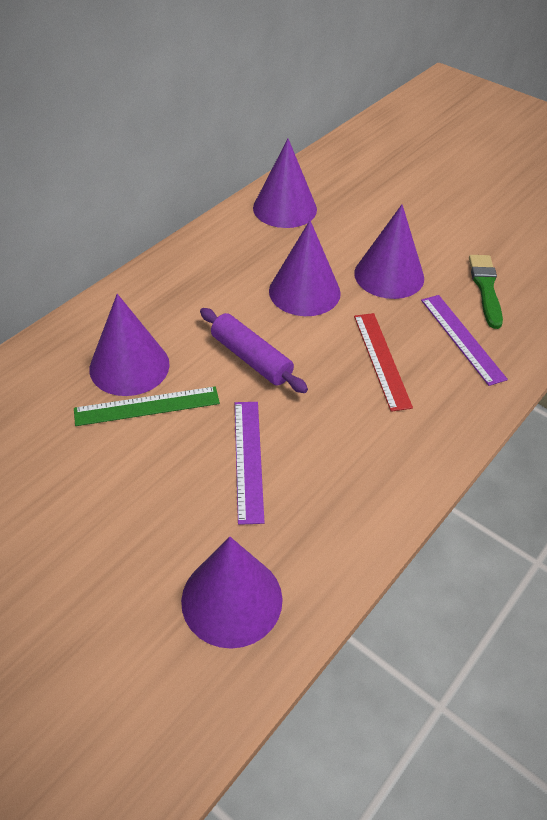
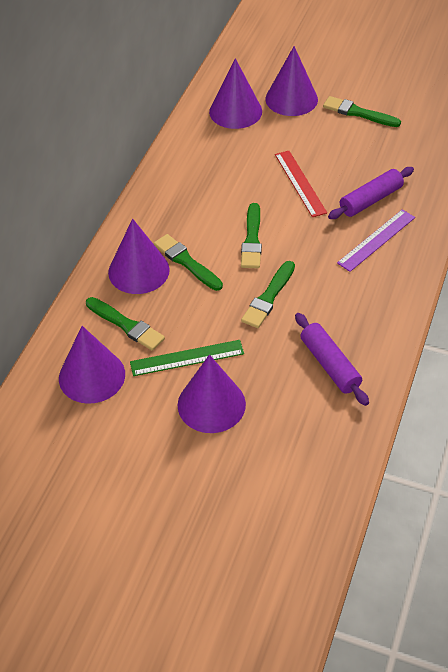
green brush: [469,255,503,329] = 1 -> [86,297,165,351] [154,234,223,291] [241,203,262,268] [241,261,295,328] [323,96,401,127] = 5
purple rolling pin: [200,308,308,393] = 1 -> [295,313,369,406] [328,167,414,219] = 2
purple ruler: [235,402,265,525] [421,295,508,386] = 2 -> [337,209,415,272] = 1

